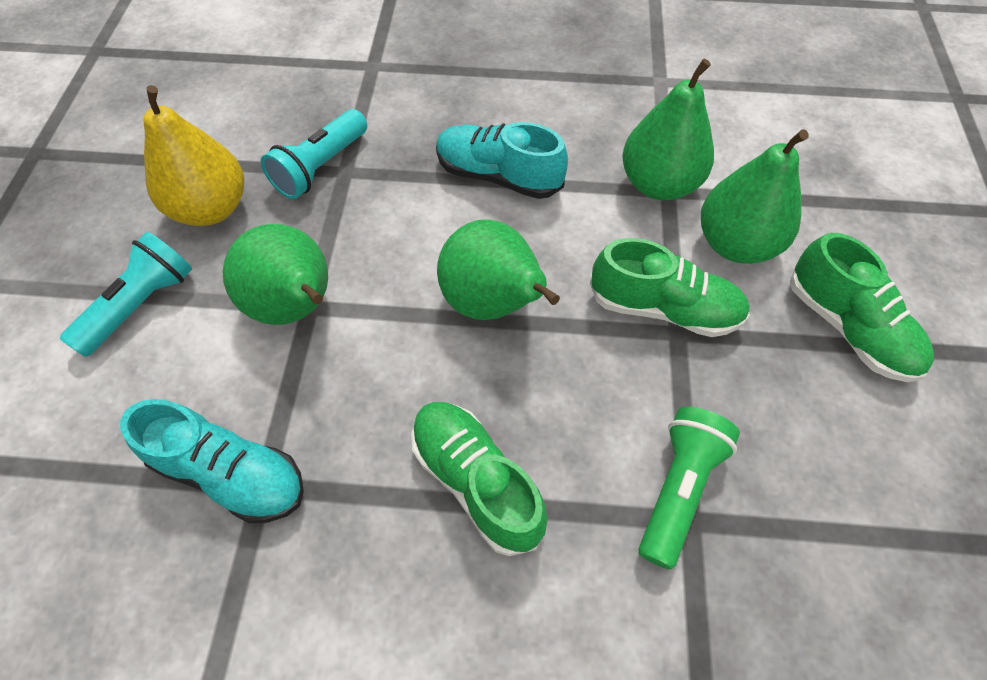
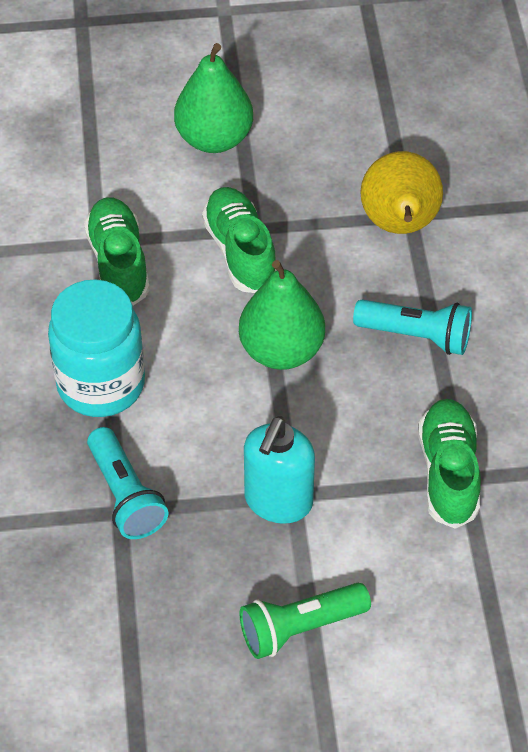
green pear: [223,224,328,325] [437,219,560,320] [622,59,714,200] [701,129,809,264] = 4 -> [174,43,253,153] [239,260,325,370] = 2
turquoise jar: none = 0 -> [48,279,145,417] = 1
turquoise shoe: [120,399,304,523] [436,122,568,199] = 2 -> none = 0
turquoise soap dispenser: none = 0 -> [244,416,315,524] = 1

